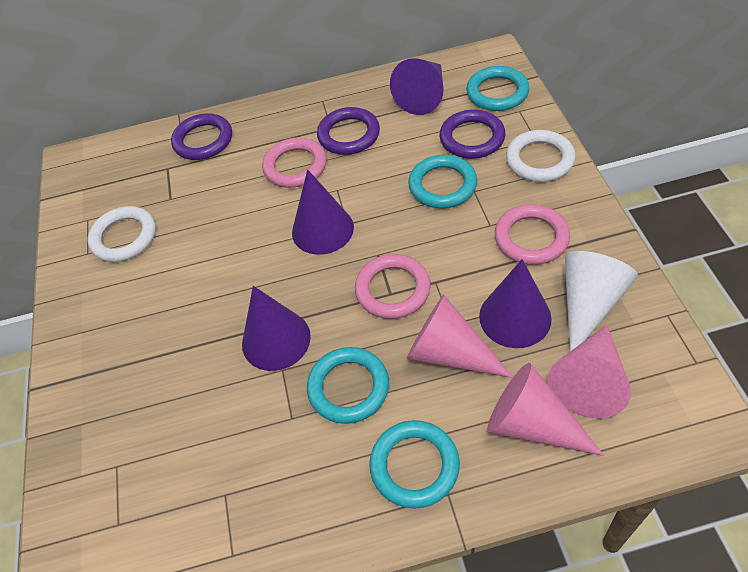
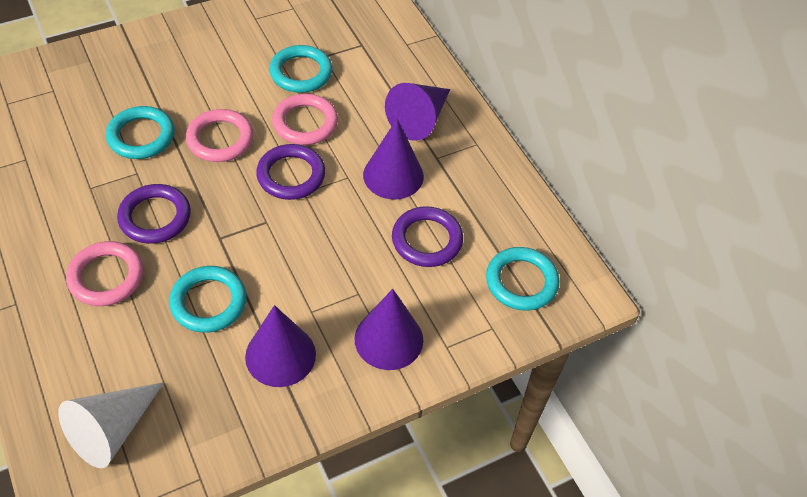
pink cone: [406,295,513,378] [487,363,604,456] [548,325,631,418] = 3 -> none = 0
white ring: [88,206,156,262] [506,130,576,182] = 2 -> none = 0

